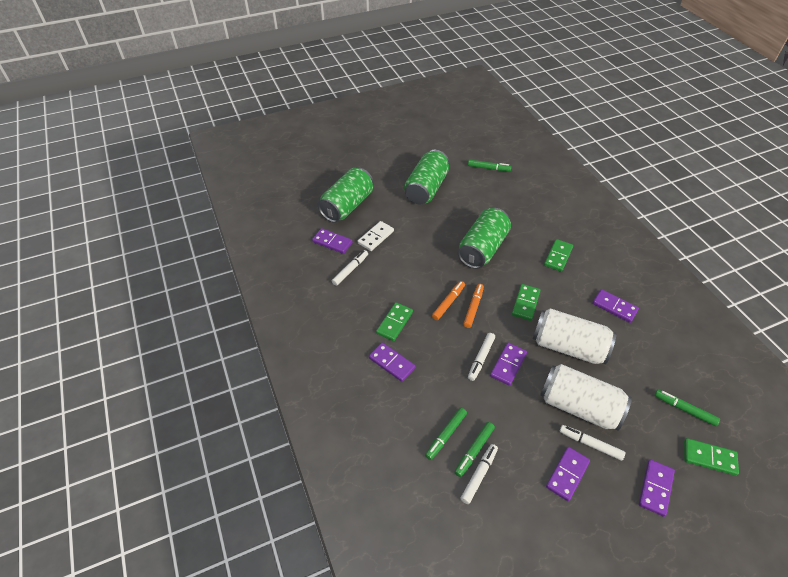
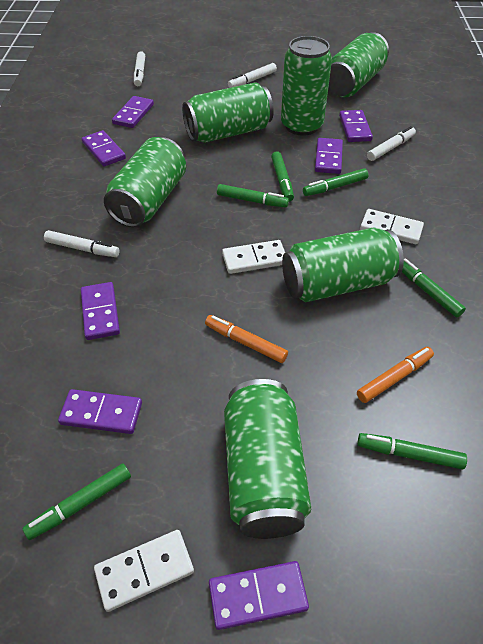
green can: [318,168,373,223] [404,150,449,204] [458,208,511,269] = 3 -> [104,137,186,228] [182,82,274,143] [224,379,311,539] [281,36,332,136] [282,228,404,302] [328,32,389,98] = 6
green domino: [376,302,413,341] [512,284,540,321] [544,239,573,272] [684,438,739,476] = 4 -> none = 0
green marker: [425,407,467,460] [454,422,495,477] [468,160,512,171] [654,389,720,426] = 4 -> [23,464,131,540] [217,184,289,208] [271,151,294,202] [303,168,369,196] [357,433,467,470] [402,258,466,317] = 6
purple domino: [312,228,353,254] [369,343,415,382] [490,343,527,386] [546,447,590,501] [592,289,639,323] [639,459,675,517] = 6 -> [58,389,142,434] [81,282,120,340] [82,130,126,167] [112,96,154,128] [209,561,309,630] [315,138,343,174] [339,110,373,142] = 7
white can: [533,308,616,364] [540,364,632,431] = 2 -> none = 0
white domino: [358,221,394,251] = 1 -> [94,530,194,612] [222,240,285,274] [360,209,424,244] = 3

